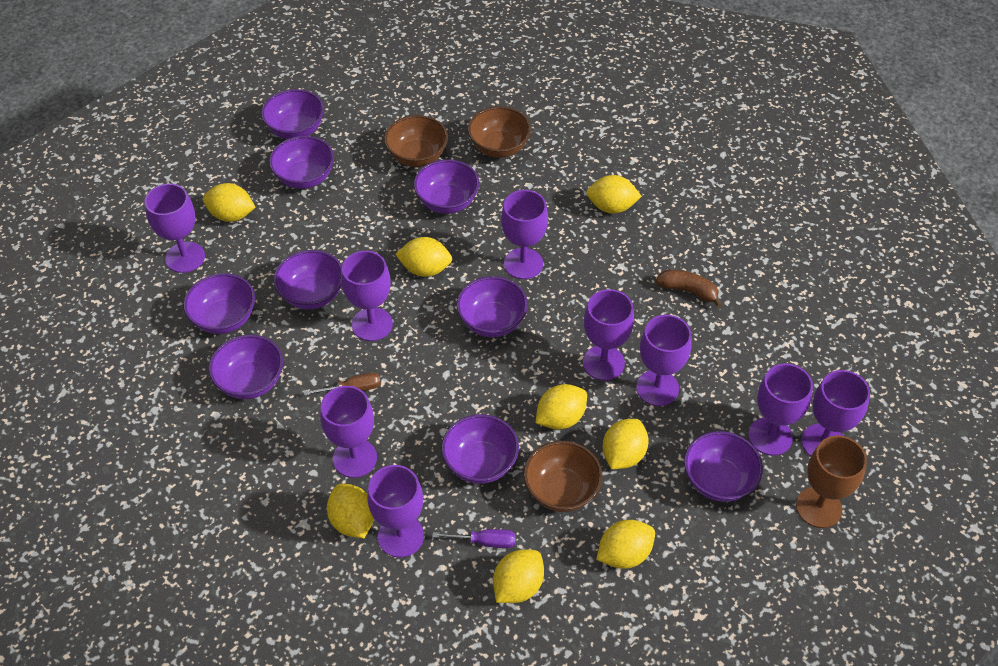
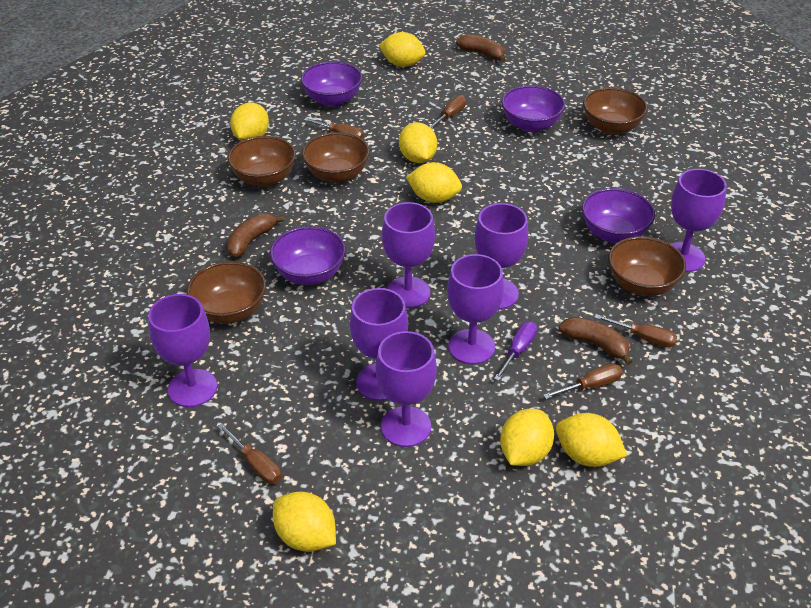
brown banana: [656,270,722,307] = 1 -> [227,213,284,257] [456,34,506,62] [559,317,632,365] = 3
brown bowl: [384,115,448,167] [468,106,531,158] [524,441,602,512] = 3 -> [186,261,266,324] [227,136,296,187] [302,132,370,183] [583,87,648,135] [608,236,686,296] = 5
brown goblet: [796,435,867,528] = 1 -> none = 0
brown screwdriver: [304,372,381,396] = 1 -> [218,424,281,484] [304,118,364,139] [429,95,466,129] [543,363,623,399] [594,314,677,348] = 5
purple bowl: [183,273,255,334] [209,335,283,399] [261,89,324,139] [269,136,334,189] [274,250,342,309] [414,159,480,214] [441,414,519,484] [457,276,528,337] [684,431,763,502] = 9 -> [270,226,346,285] [301,61,362,107] [501,85,565,132] [582,188,655,243] = 4
purple goblet: [145,184,205,273] [320,386,377,478] [341,251,393,341] [367,465,424,558] [501,190,548,279] [583,289,634,380] [636,315,692,406] [748,363,813,456] [802,370,870,456] = 9 -> [148,294,217,407] [350,288,408,401] [376,331,437,447] [382,202,435,308] [447,254,504,364] [475,203,528,309] [671,169,727,272] = 7
yellow lemon: [203,183,256,222] [327,484,374,538] [395,237,452,277] [493,549,544,603] [536,384,587,430] [586,175,642,213] [596,520,655,569] [603,419,649,469] = 8 -> [230,102,269,141] [273,491,336,552] [379,32,425,67] [399,122,437,163] [406,162,462,203] [500,409,554,466] [556,413,627,467] = 7

